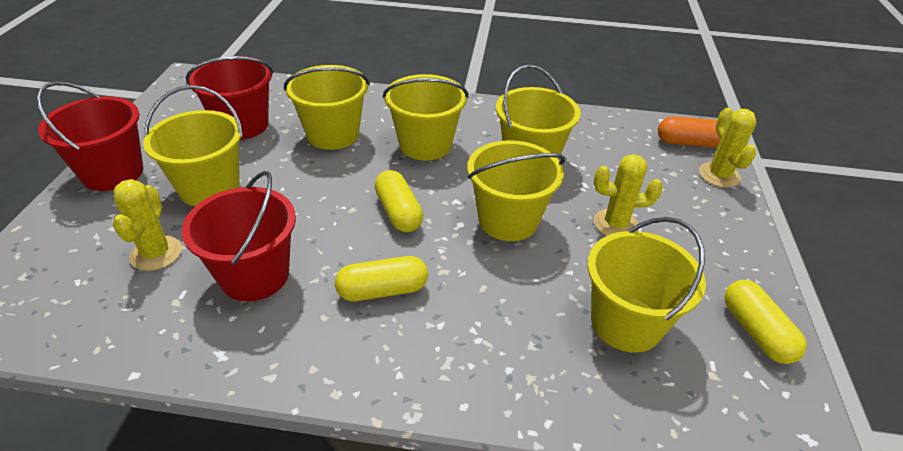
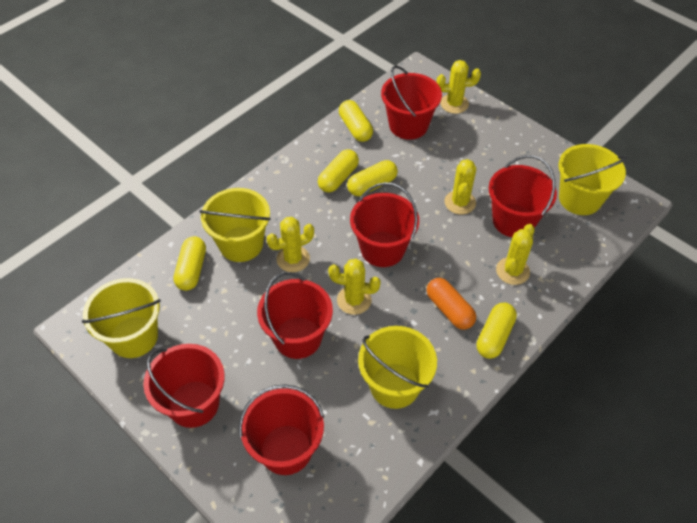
red bucket: [36,81,143,191] [181,171,296,301] [186,56,274,140] = 3 -> [143,344,225,428] [239,384,324,475] [257,272,333,359] [350,182,419,267] [381,66,442,140] [489,155,557,237] = 6
yellow bucket: [143,85,243,206] [284,65,370,150] [383,74,468,161] [467,140,565,241] [496,64,581,160] [587,217,706,353] = 6 -> [82,278,161,358] [199,188,271,262] [358,326,437,409] [558,144,627,215] = 4
yellow cactus: [113,179,182,271] [594,154,663,236] [699,108,757,188] = 3 -> [267,217,314,272] [328,259,381,315] [437,60,481,114] [445,159,476,215] [496,224,535,285] = 5
yellow capsule: [335,256,428,301] [375,170,423,232] [724,280,807,364] = 3 -> [173,236,206,291] [318,149,359,193] [339,100,373,142] [347,160,398,196] [477,303,517,359] = 5

